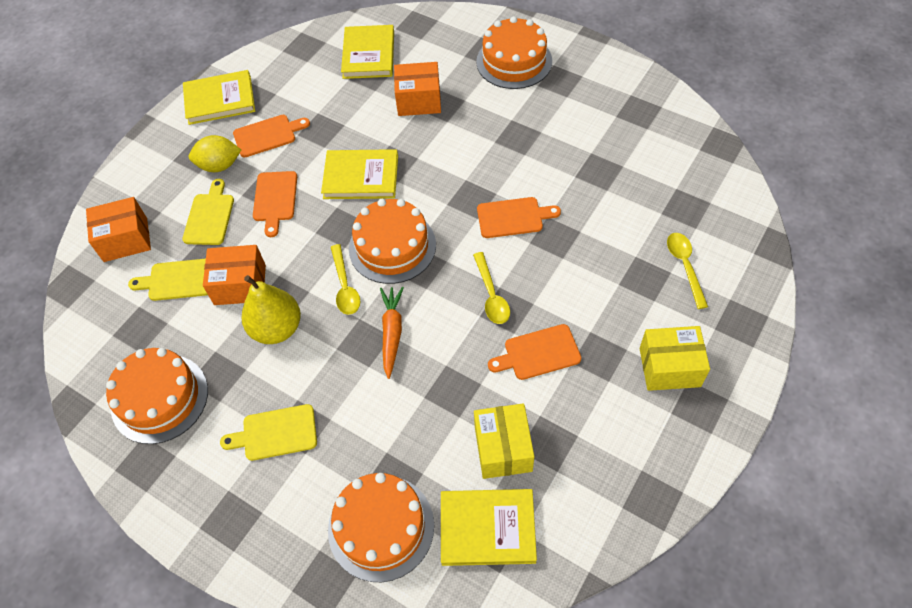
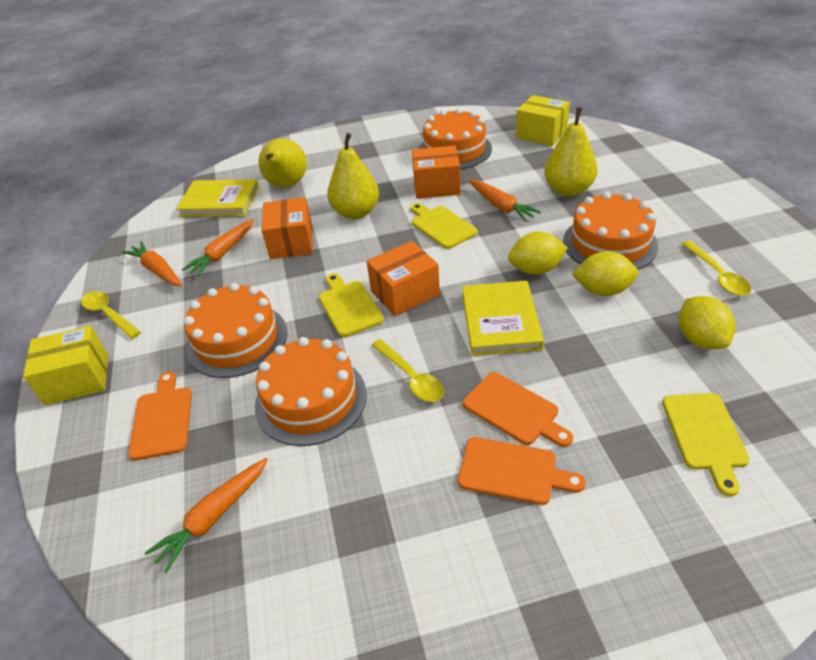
orange carrot: [380,287,404,379] = 1 -> [122,241,182,286] [145,458,268,574] [182,219,254,276] [469,180,541,222] = 4
orange cutting board: [233,115,310,158] [253,171,297,237] [477,197,561,238] [488,324,581,380] = 4 -> [128,372,192,460] [458,437,586,505] [463,372,573,447] = 3
yellow book: [183,70,255,125] [321,149,398,199] [341,25,394,79] [441,489,537,566] = 4 -> [176,179,259,217] [462,281,544,356] = 2
yellow lemon: [189,135,241,172] = 1 -> [508,231,568,275] [572,251,639,296] [678,296,735,349] = 3
yellow pear: [241,275,301,344] = 1 -> [259,138,307,187] [327,133,379,219] [544,107,598,196] = 3

